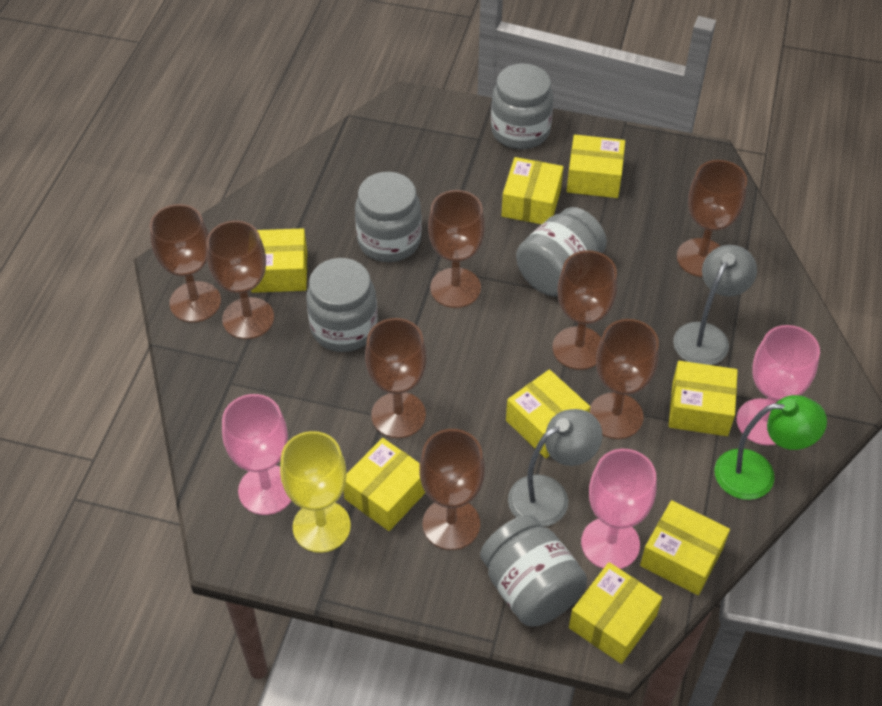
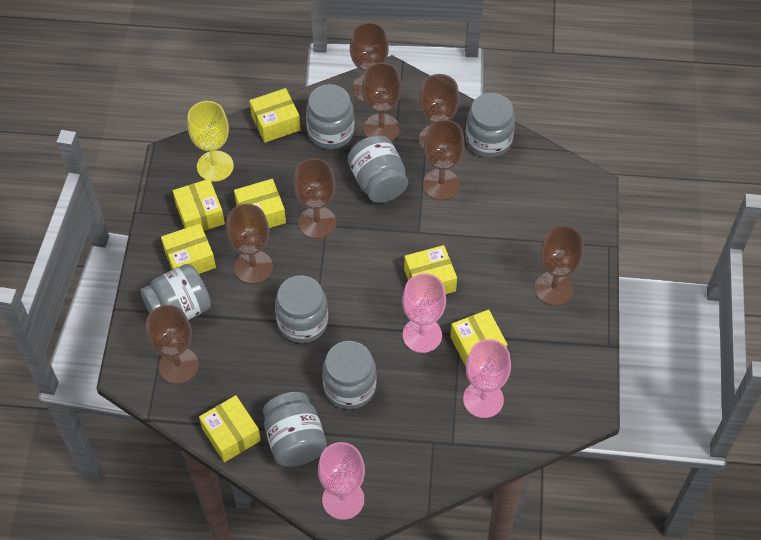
green lamp: [714,395,827,500] = 1 -> none = 0
grey jar: [306,258,378,352] [355,172,422,262] [480,515,587,627] [491,63,553,149] [516,207,607,296] = 5 -> [140,264,211,320] [263,392,327,467] [275,275,328,343] [306,84,354,149] [322,341,377,409] [348,135,408,203] [466,93,515,158] = 7
grey lamp: [508,409,602,527] [673,245,757,365] = 2 -> none = 0
yellow box: [251,228,307,293] [343,438,425,531] [502,157,563,224] [506,369,590,458] [567,135,625,198] [569,562,662,664] [640,500,730,595] [669,361,738,436] = 8 -> [161,223,216,274] [173,179,225,231] [199,395,261,462] [234,179,286,228] [249,88,301,143] [404,245,457,294] [450,310,507,366] = 7

